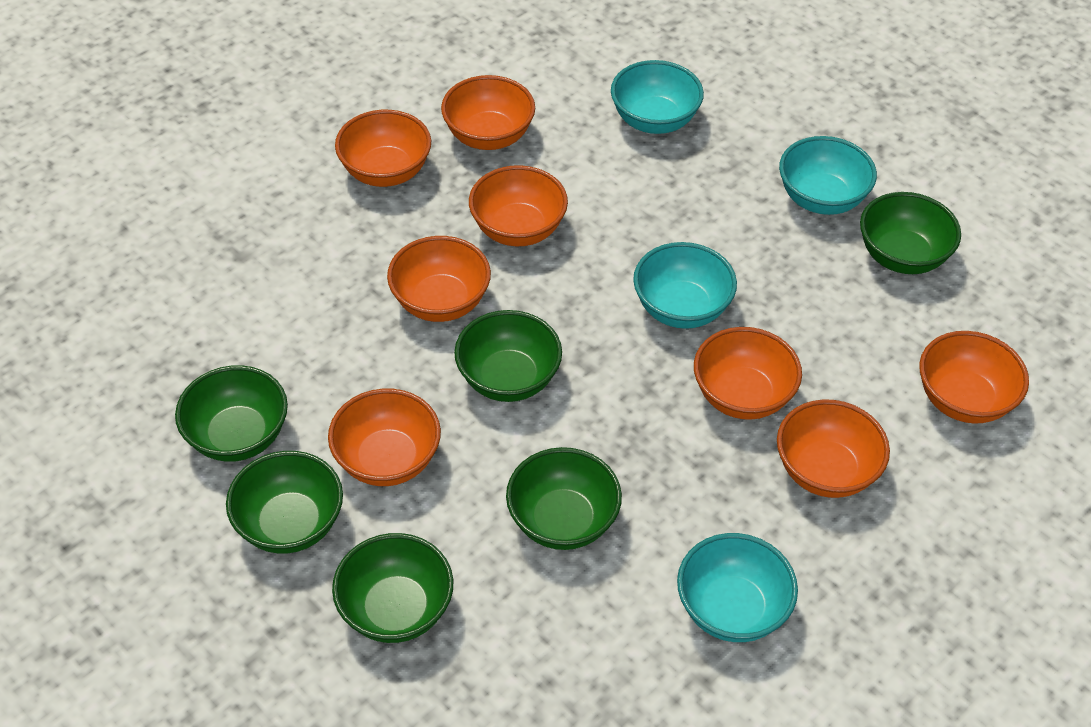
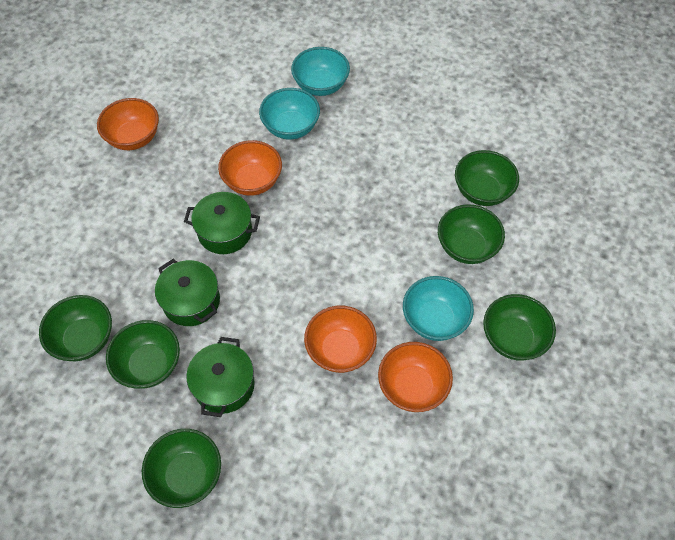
green pot: none = 0 -> [155,259,220,326] [184,192,260,254] [186,337,255,417] = 3
orange bowl: [328,389,441,486] [335,110,431,187] [387,236,491,322] [441,75,535,150] [469,165,568,246] [694,327,802,420] [777,399,890,498] [919,331,1029,424] = 8 -> [97,98,159,150] [218,140,282,196] [304,306,377,373] [378,342,453,412] = 4
turquoise bowl: [611,60,704,134] [633,242,737,329] [677,533,798,642] [779,136,877,215] = 4 -> [259,88,320,139] [291,47,350,96] [403,276,474,341] = 3

